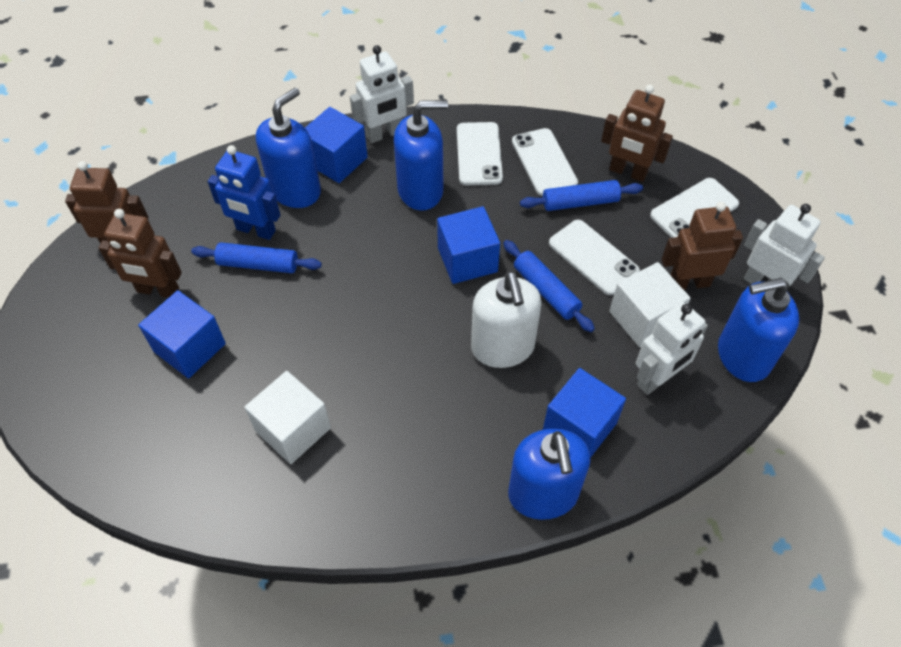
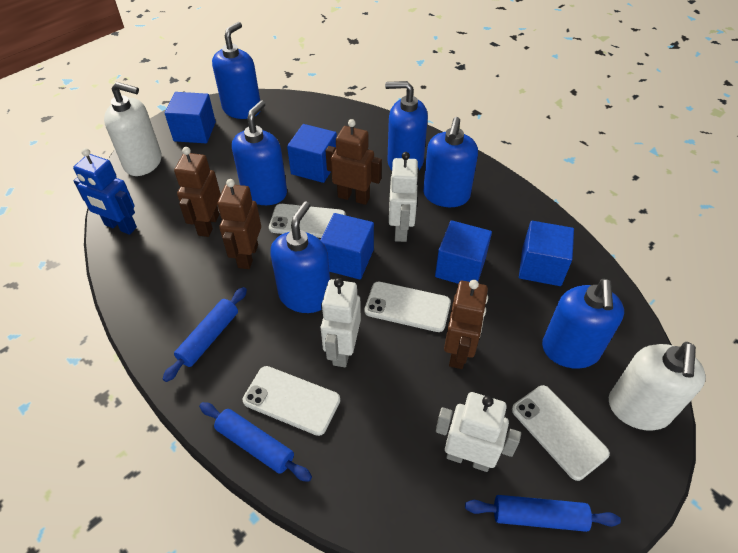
blue cube: [138,290,226,378] [305,107,368,183] [437,206,500,284] [543,368,626,458] = 4 -> [165,92,216,143] [287,124,337,183] [320,213,374,280] [435,220,492,284] [519,221,574,286] = 5
blue soap dispenser: [256,88,321,208] [394,100,448,211] [508,429,591,520] [718,278,799,382] = 4 -> [212,22,261,119] [232,101,287,205] [270,201,330,313] [385,81,428,170] [423,117,478,207] [542,279,624,369] = 6
white cube: [245,371,331,464] [610,262,691,347] = 2 -> none = 0
white soap dispenser: [471,271,542,368] = 1 -> [104,82,162,176] [609,342,706,431] = 2

